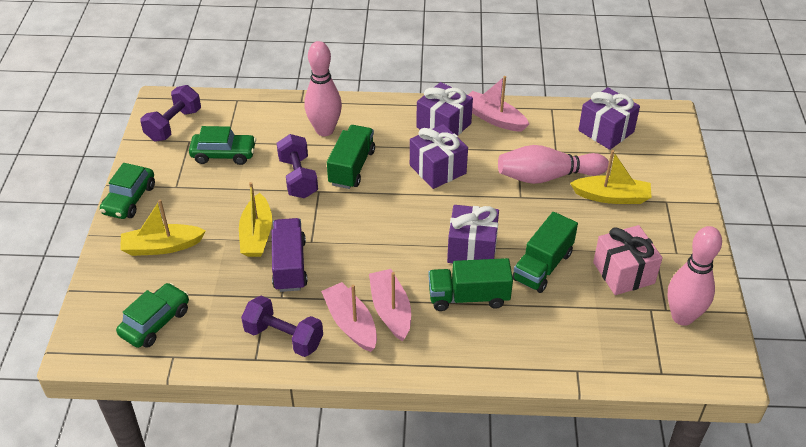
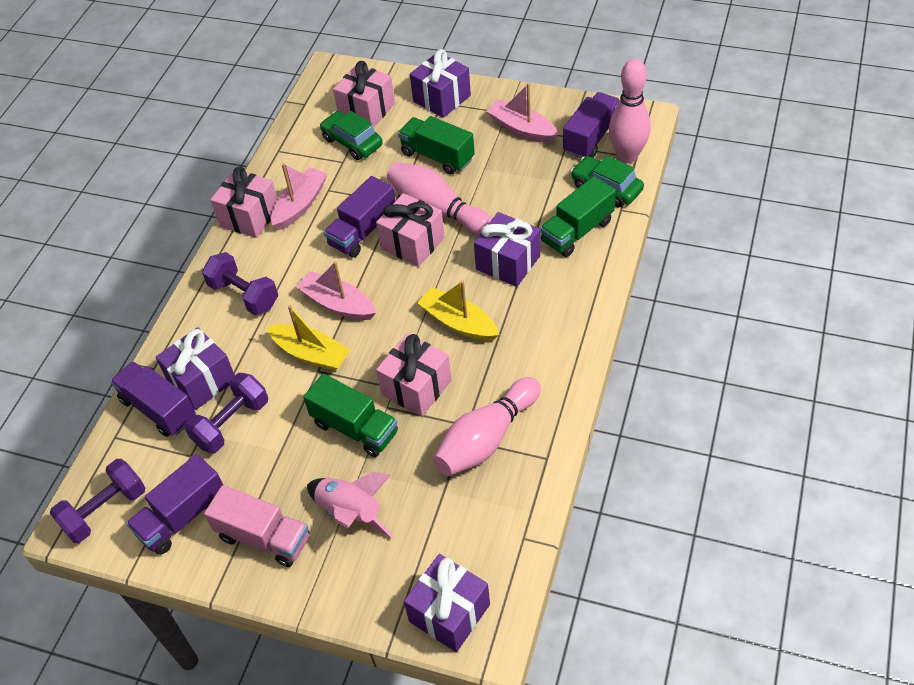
green car: [100,163,155,219] [116,283,189,348] [189,126,256,165] = 3 -> [320,111,383,160] [571,156,644,207] = 2
pink gift: [593,225,663,295] = 1 -> [210,166,278,238] [333,61,395,128] [376,193,445,267] [376,334,452,417] = 4
pink rocket: none = 0 -> [307,472,394,538] = 1
pink truck: none = 0 -> [204,485,309,567] = 1
purple truck: [271,218,308,292] = 1 -> [110,361,196,437] [126,454,223,555] [324,176,396,258] [563,92,620,158] = 4
yellow boat: [120,199,206,256] [239,182,272,257] [570,150,652,204] = 3 -> [267,305,350,371] [417,280,499,341] = 2

